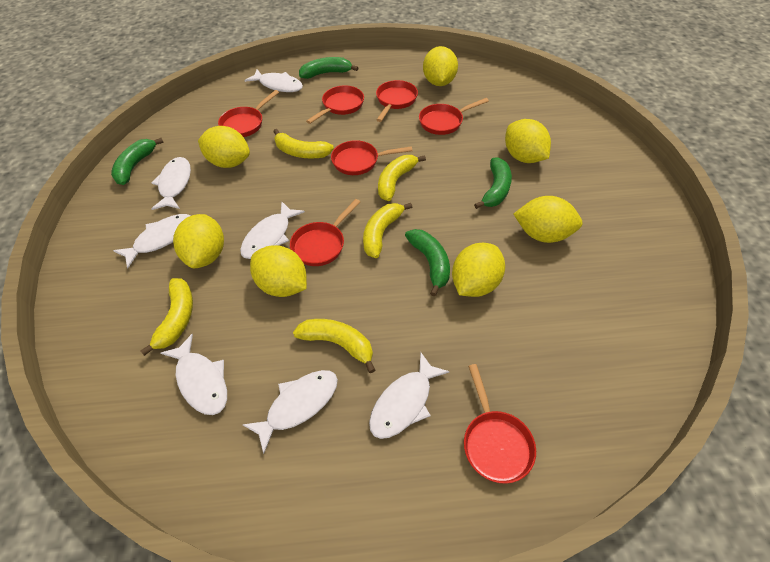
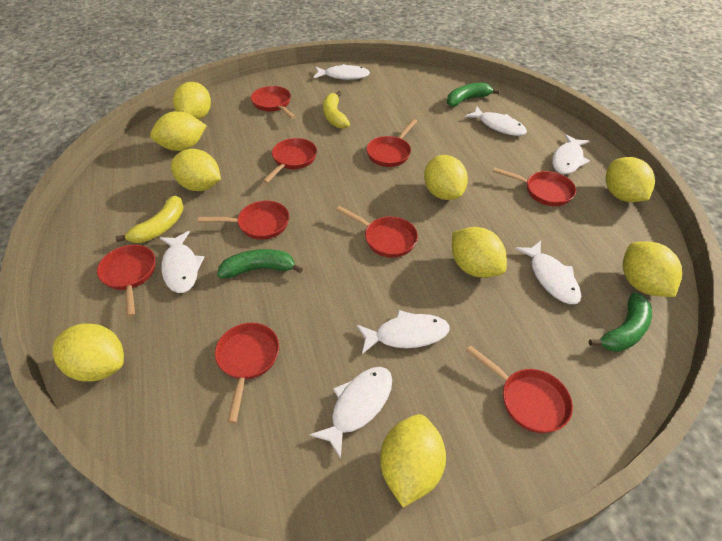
green banana: [111,138,164,185] [299,57,358,79] [405,229,450,297] [474,157,512,209] = 4 -> [217,249,303,278] [447,83,500,107] [589,292,652,352] = 3
red pan: [218,90,279,137] [290,199,360,266] [306,86,364,124] [331,140,412,175] [376,80,418,122] [419,98,489,135] [464,364,536,484] = 7 -> [97,245,155,317] [198,201,289,240] [215,323,279,424] [251,86,296,119] [263,138,317,183] [336,206,418,258] [366,119,417,167] [466,345,573,433] [493,167,576,206] = 9
yellow banana: [140,278,193,356] [273,129,334,159] [293,319,375,373] [363,203,412,258] [378,155,426,201] = 5 -> [115,196,184,243] [323,91,350,129] = 2
yellow lemon: [173,214,224,268] [198,126,250,168] [250,245,307,297] [423,46,458,86] [452,243,505,297] [505,119,551,163] [514,196,582,243] = 7 -> [53,323,124,382] [150,111,207,151] [171,149,221,191] [173,82,211,120] [380,414,446,507] [424,155,468,200] [452,227,507,278] [605,157,655,202] [623,241,682,297] = 9

